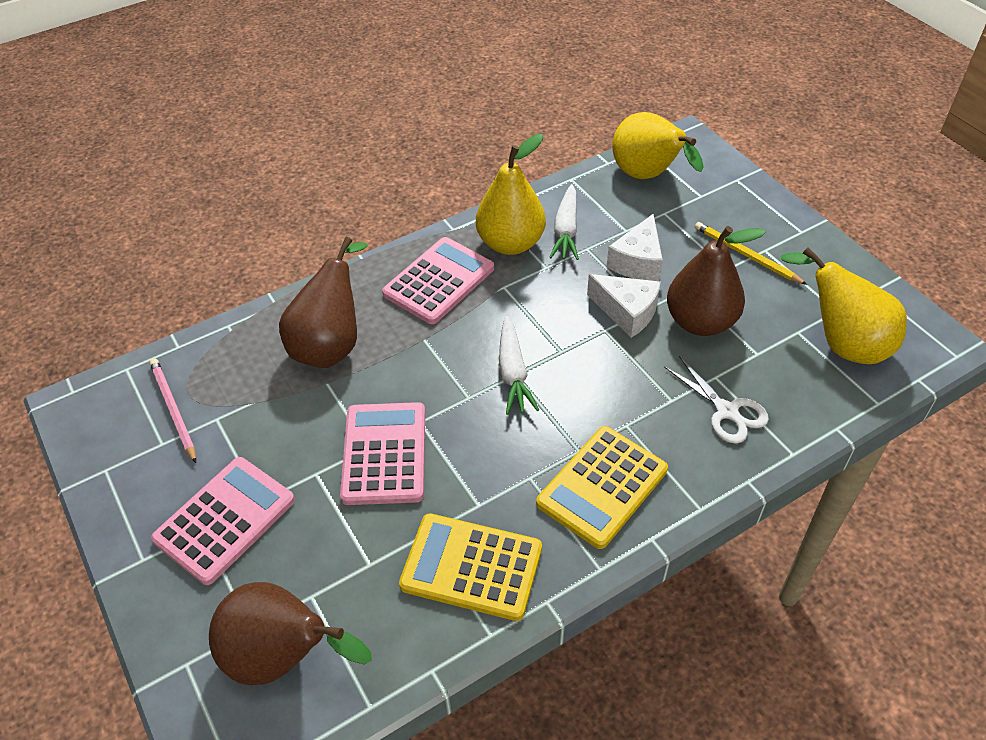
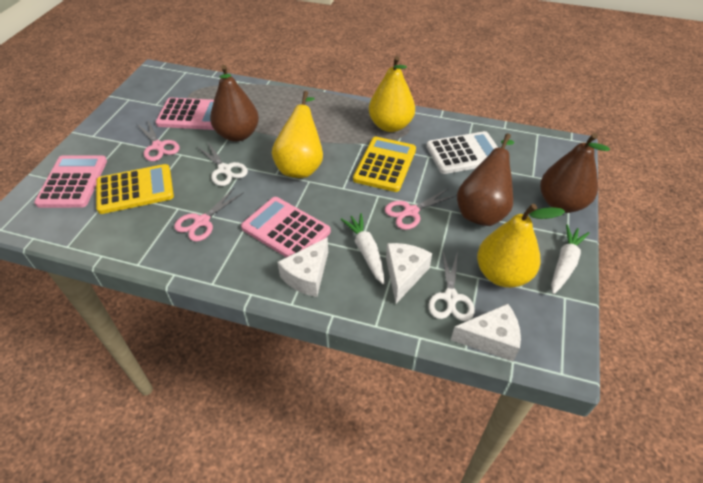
pink pencil: [149,358,196,463] = 1 -> none = 0
pink scissors: none = 0 -> [137,120,179,161] [174,188,244,242] [384,188,457,230] = 3
white calculator: none = 0 -> [426,131,498,174] = 1
white cheese: [587,274,661,338] [607,214,663,281] = 2 -> [278,237,328,297] [386,243,432,304] [451,304,521,361] = 3
white scissors: [664,356,769,444] = 1 -> [197,142,248,186] [428,250,475,321] = 2
yellow pencil: [695,222,807,285] = 1 -> none = 0

